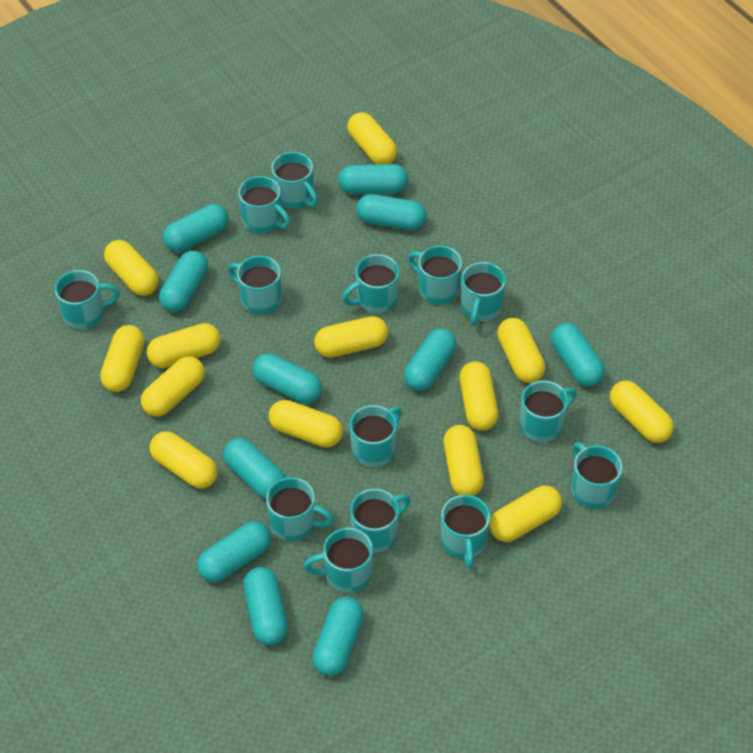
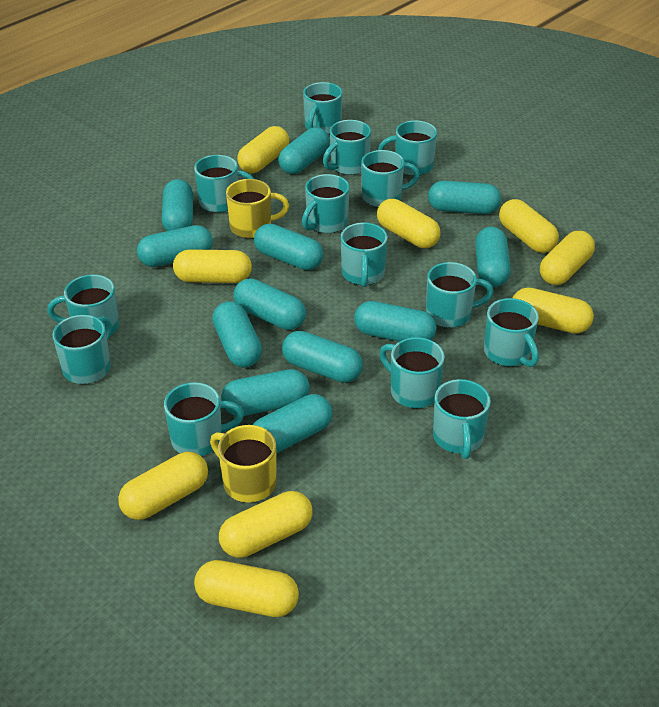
turquoise capsule: [159,251,208,312] [163,204,229,252] [197,521,271,582] [223,438,286,499] [243,567,288,646] [252,353,322,404] [312,597,364,676] [338,164,408,194] [356,194,427,230] [404,328,457,391] [551,323,605,387] = 11 -> [137,225,213,267] [162,179,193,231] [212,301,262,367] [221,369,310,416] [233,278,306,330] [253,394,333,453] [254,224,324,270] [278,127,330,174] [282,331,363,383] [354,301,437,342] [428,181,501,214] [475,227,511,287] = 12
yellow capsule: [100,325,145,392] [104,240,159,296] [141,356,205,417] [146,323,221,368] [150,431,218,489] [269,400,343,448] [314,316,388,358] [347,112,397,164] [444,425,484,496] [459,361,499,431] [490,485,562,542] [497,318,545,383] [610,381,674,443] = 13 -> [118,452,208,520] [173,249,252,283] [194,560,299,617] [219,491,313,558] [237,126,289,173] [377,199,440,248] [499,199,559,253] [513,287,594,334] [540,231,595,285] = 9
yellow mug: none = 0 -> [210,425,277,502] [226,179,289,238] = 2

